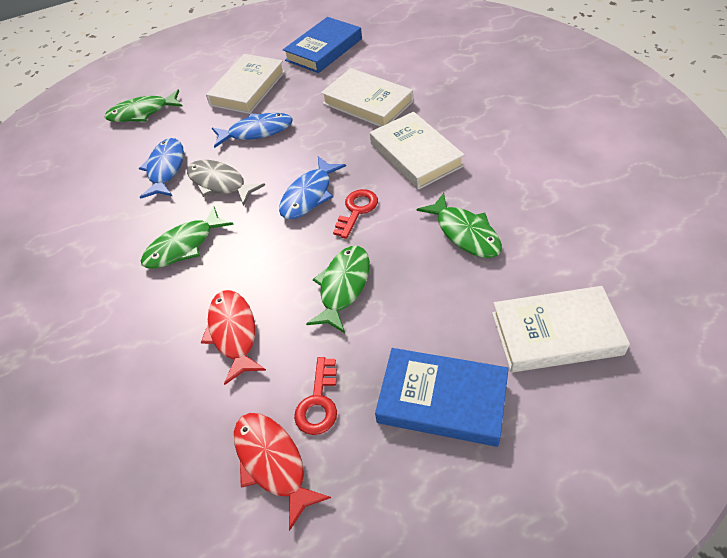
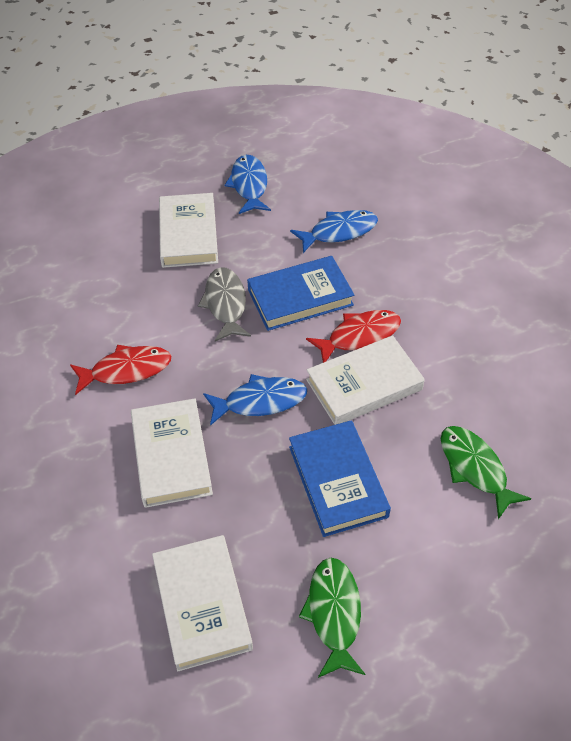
green fish: [105,90,183,122] [141,206,234,268] [306,246,370,333] [417,193,502,258] = 4 -> [299,558,365,678] [441,426,532,519] = 2
red key: [294,357,337,435] [333,189,378,239] = 2 -> none = 0

